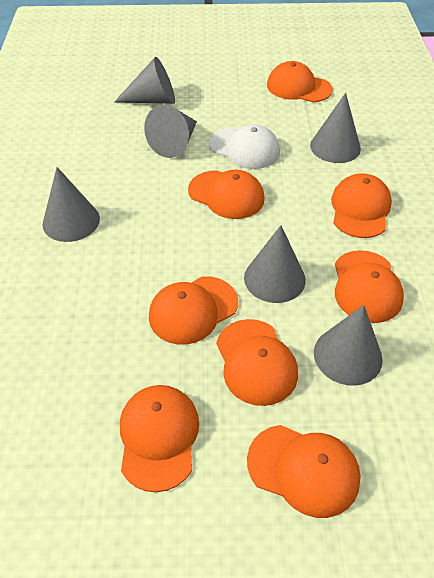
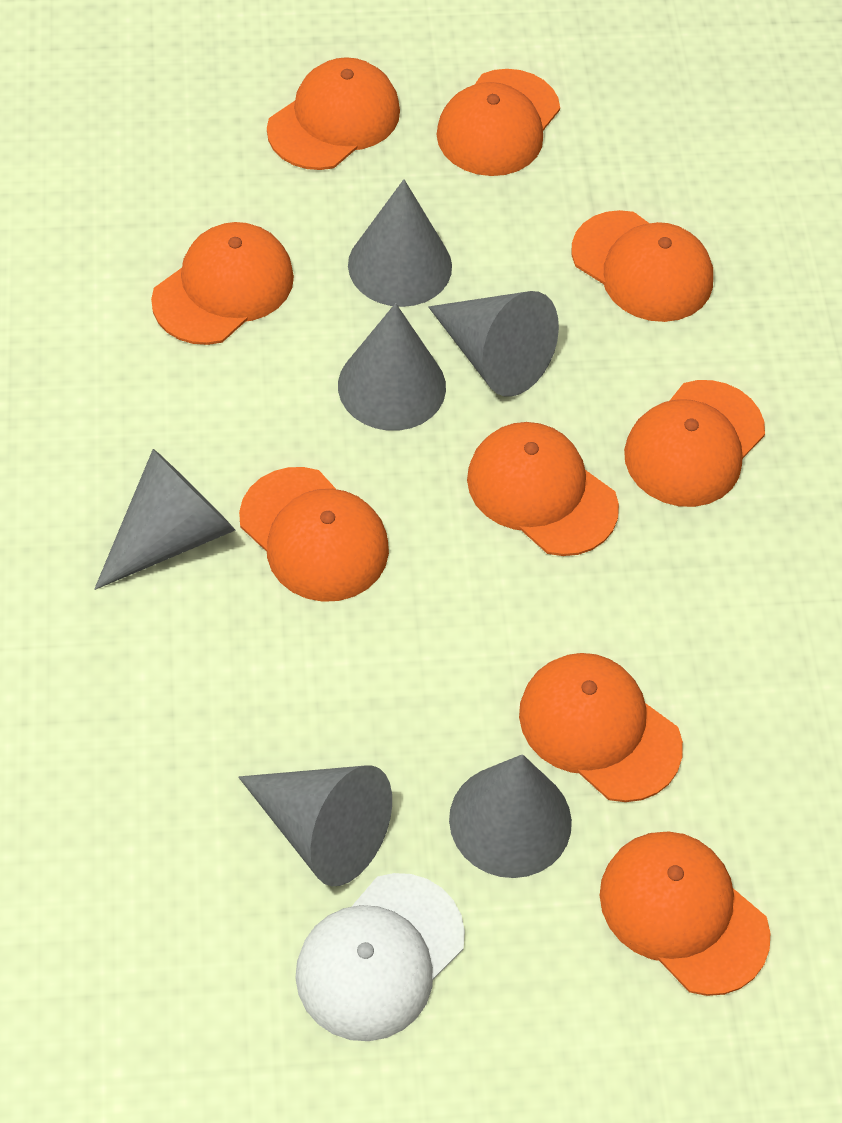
orange cap: [120,385,199,492] [149,276,238,345] [188,170,265,219] [216,319,298,406] [247,425,361,518] [267,61,333,103] [331,173,392,238] [335,250,404,323] = 8 -> [151,222,294,345] [239,467,389,602] [267,57,400,170] [436,69,560,176] [467,422,619,556] [519,653,683,802] [572,210,713,322] [600,832,770,996] [624,380,765,507] = 9

